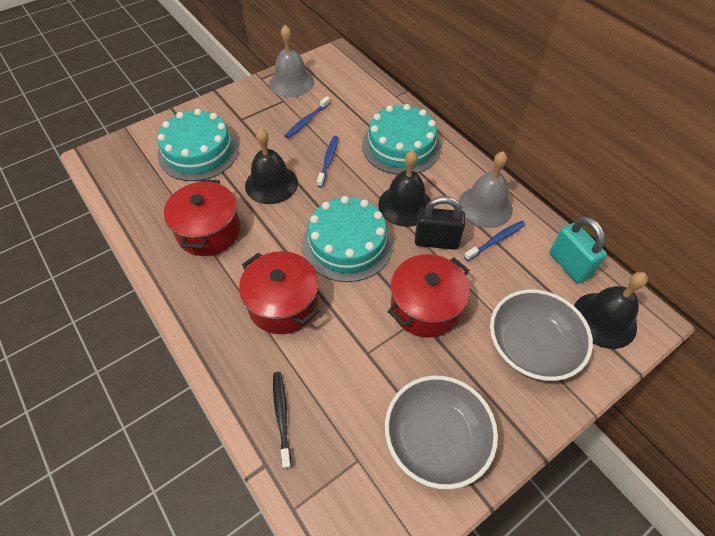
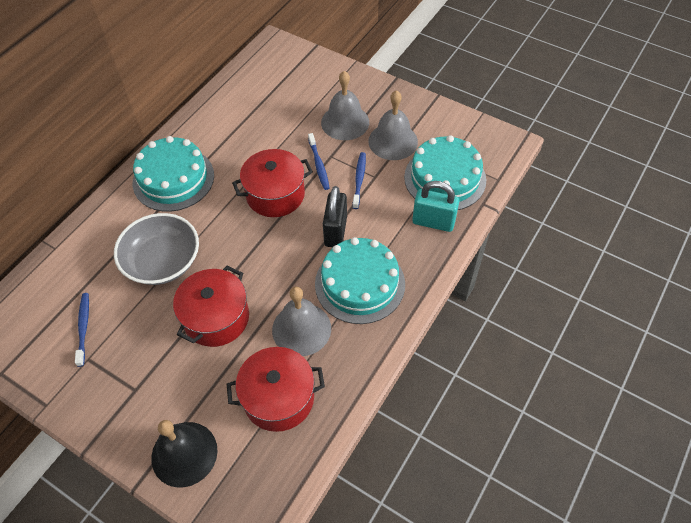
black bell: [245,128,298,204] [378,150,431,227] [574,272,648,349] = 3 -> [151,420,218,488] = 1
black toothbrush: [273,372,291,469] = 1 -> none = 0
grey bell: [269,25,314,97] [459,151,513,228] = 2 -> [272,287,331,356] [321,71,369,140] [368,90,418,160] = 3
grey bowl: [385,376,498,489] [490,289,593,381] = 2 -> [114,213,199,285] = 1

